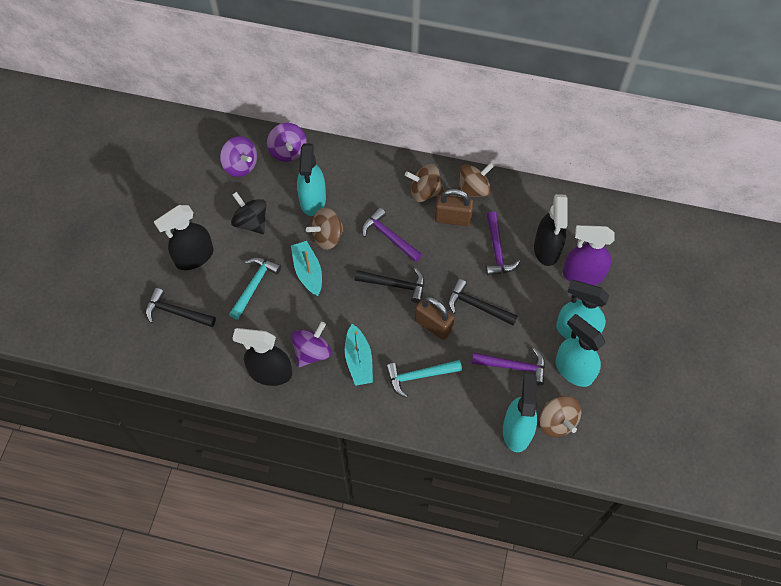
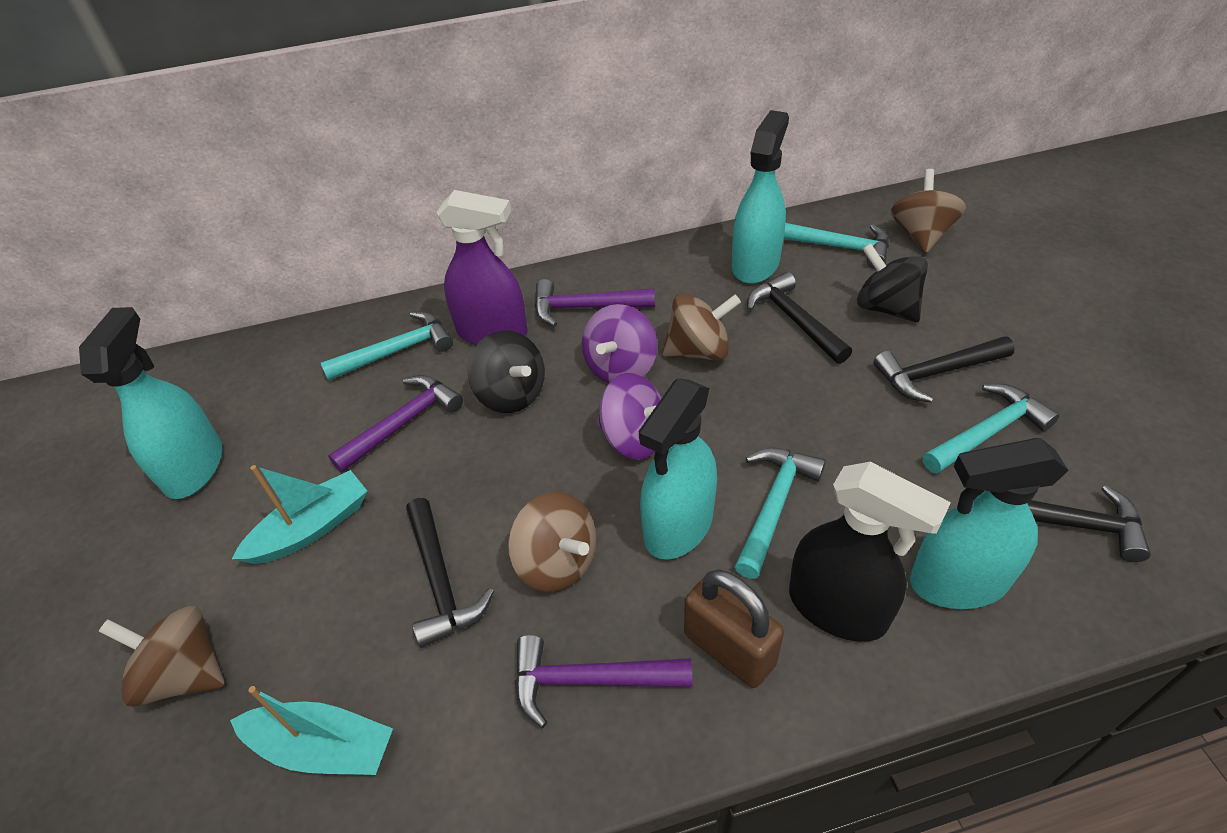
black hammer: [145,288,216,327] [355,268,425,303] [448,279,518,326] = 3 -> [406,498,494,648] [747,272,852,364] [874,336,1015,403] [980,485,1151,562] = 4
black spinning top: [231,192,267,234] = 1 -> [468,330,545,413] [857,243,928,322] = 2
black spray bottle: [154,205,213,270] [233,328,292,386] [534,194,568,266] = 3 -> [789,462,951,642] = 1
brown padlock: [415,296,455,340] [435,189,474,226] = 2 -> [684,570,784,688] = 1
purple spinning top: [220,136,257,177] [267,123,307,162] [291,322,332,367] = 3 -> [582,304,657,383] [597,373,662,460] = 2
turquoise hammer: [229,258,281,320] [386,360,462,398] = 2 -> [321,312,453,381] [734,448,826,579] [784,223,889,269] [923,384,1059,474] = 4

